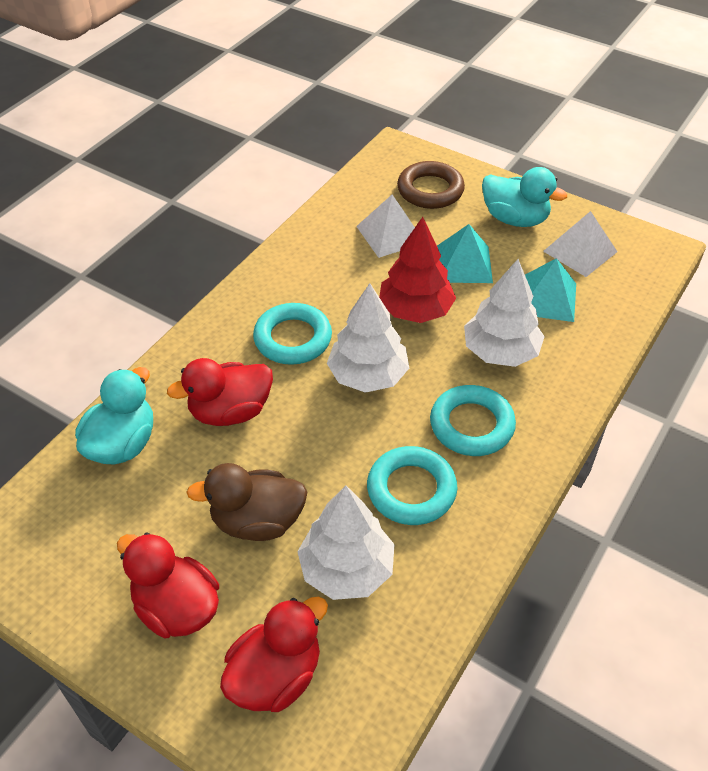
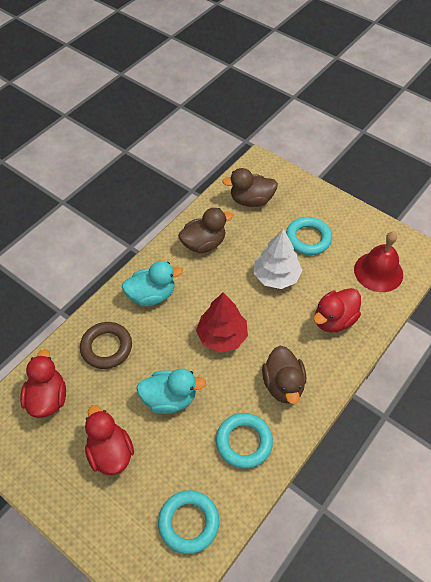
brown duck: [186,463,307,541] = 1 -> [178,208,233,253] [222,168,278,207] [262,346,306,404] = 3
red bell: none = 0 -> [354,232,403,292] = 1
turquoise pyramid: [437,224,493,283] [525,258,576,322] = 2 -> none = 0
white pyramid: [356,194,415,258] [543,211,617,277] = 2 -> none = 0
white tree: [297,486,395,600] [327,283,409,393] [464,259,545,367] = 3 -> [254,229,302,289] = 1

